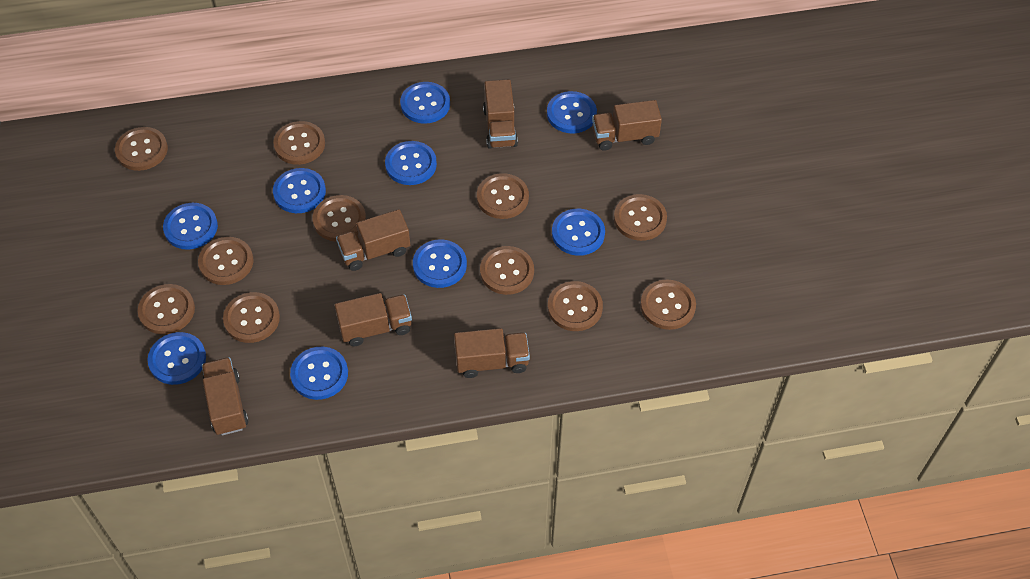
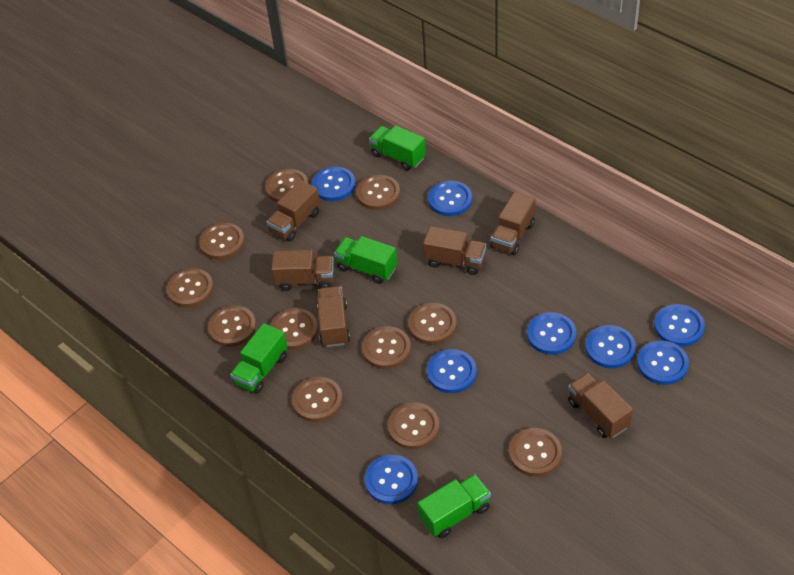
blue button: [148,332,206,385] [163,203,218,250] [273,168,326,213] [290,347,348,400] [385,141,437,185] [400,82,450,124] [413,239,467,288] [547,91,597,134] [552,209,605,256] = 9 -> [312,167,355,201] [365,455,418,504] [427,349,477,393] [428,181,472,216] [527,312,576,355] [585,325,636,368] [637,340,689,385] [654,304,705,347] = 8
green truck: none = 0 -> [230,323,287,394] [334,236,397,284] [369,125,426,171] [418,474,491,538] = 4

